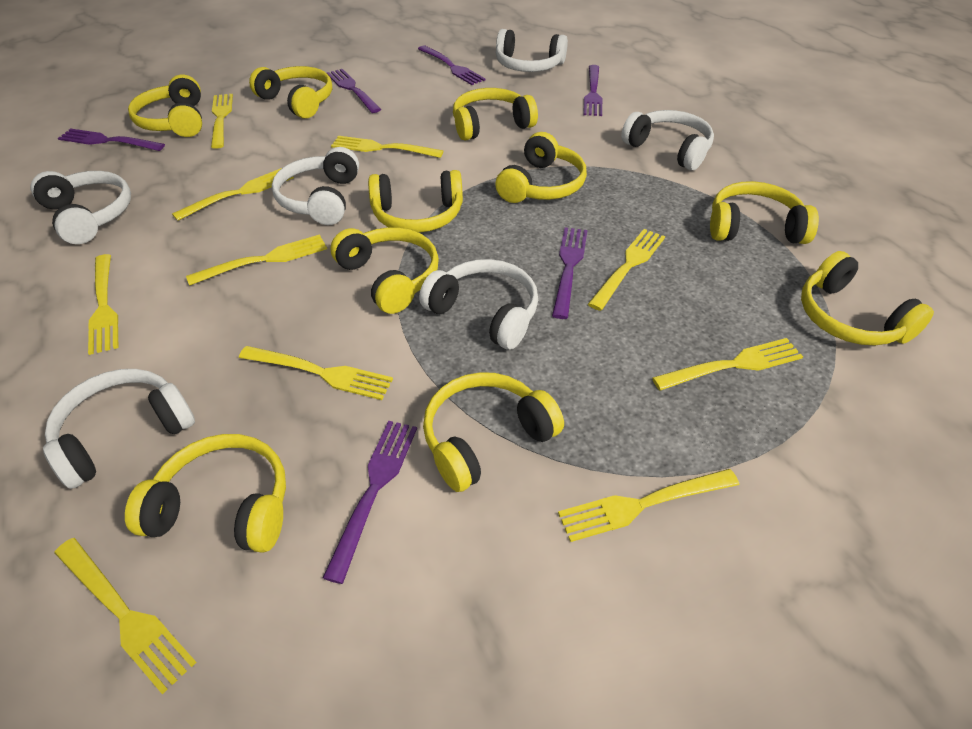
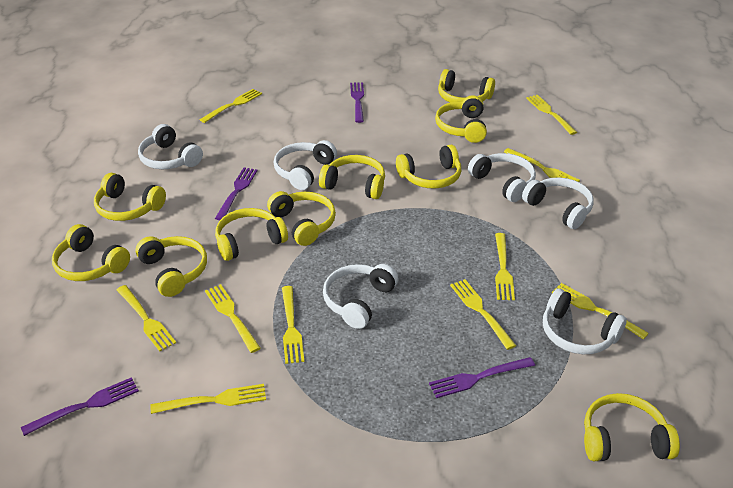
purple fork: [58,128,165,151] [323,421,417,584] [327,69,381,113] [418,45,485,85] [552,227,588,319] [583,65,602,116] = 6 -> [21,377,139,436] [215,168,258,220] [350,82,364,123] [429,357,535,398] = 4

